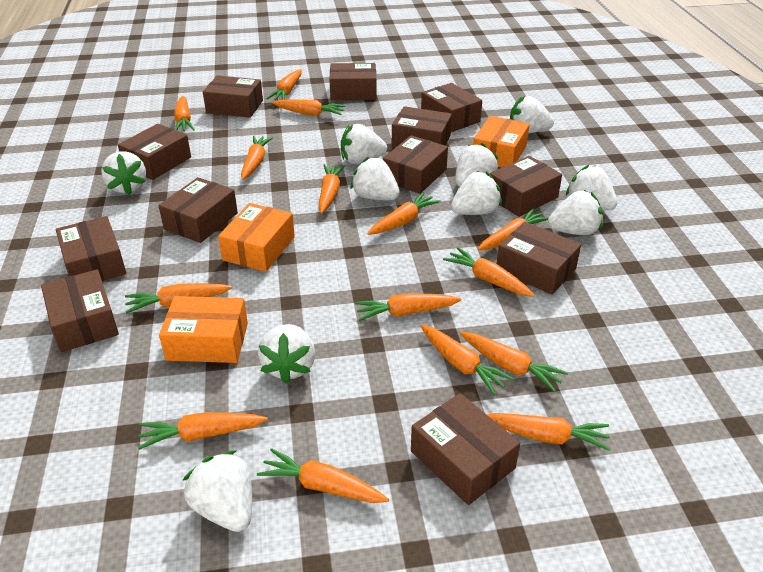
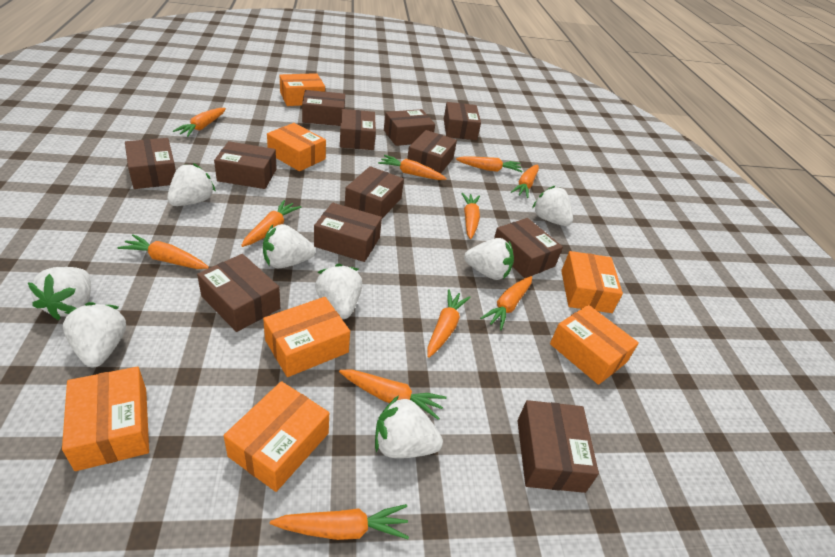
orange box: [159,296,248,363] [218,203,295,272] [473,116,530,168] = 3 -> [62,366,149,471] [224,381,329,492] [263,297,350,377] [267,123,326,171] [280,73,325,106] [550,305,639,385] [561,251,623,313] = 7
orange carrot: [125,283,233,314] [138,412,268,450] [174,96,195,131] [241,136,273,179] [257,448,389,503] [266,69,301,100] [272,100,346,116] [319,164,345,214] [355,293,462,321] [367,192,441,235] [420,324,514,395] [443,247,535,297] [460,332,568,392] [478,208,549,250] [487,413,610,451] = 15 -> [117,234,209,269] [173,108,226,137] [241,200,301,247] [270,504,409,540] [339,370,447,420] [378,155,447,180] [427,289,470,358] [456,156,522,172] [461,193,480,239] [480,276,532,330] [511,164,539,198] = 11
white strawberry: [101,151,146,195] [183,451,252,532] [258,324,315,384] [341,124,387,164] [350,157,400,200] [451,171,502,215] [455,143,498,187] [510,96,554,133] [548,190,603,235] [566,164,618,211] = 10 -> [28,267,91,320] [63,302,126,367] [167,163,216,206] [263,224,316,268] [315,264,362,319] [375,395,443,458] [464,238,514,280] [532,186,573,226] = 8

